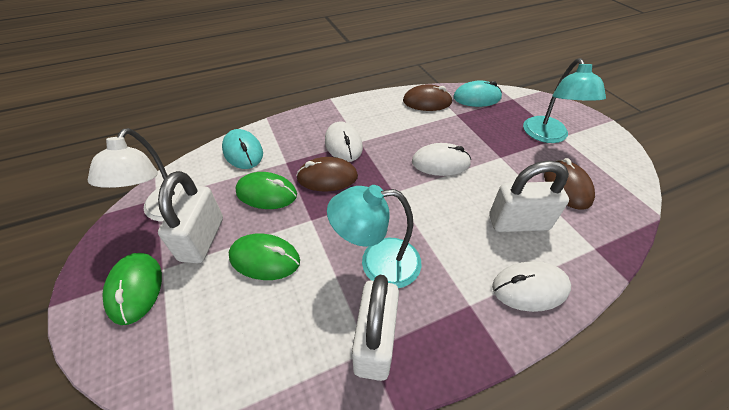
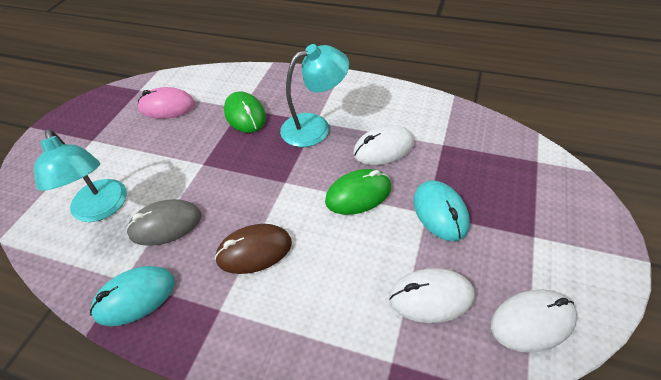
brown mouse: [296,157,358,192] [403,84,453,111] [544,158,595,210] = 3 -> [215,224,292,274] = 1
green mouse: [102,253,162,325] [229,234,300,280] [235,172,297,209] = 3 -> [224,91,266,133] [325,169,391,215] = 2
grey mouse: none = 0 -> [126,199,201,246] = 1
pink mouse: none = 0 -> [138,87,195,119] = 1
white lamp: [88,128,183,222] = 1 -> none = 0
white padlock: [158,171,223,264] [352,275,399,381] [489,161,569,232] = 3 -> none = 0

